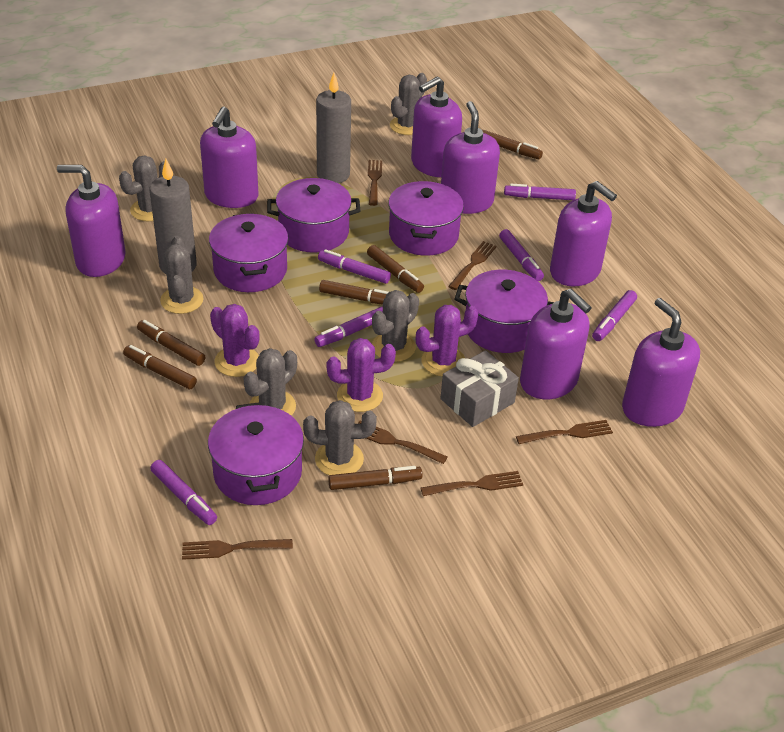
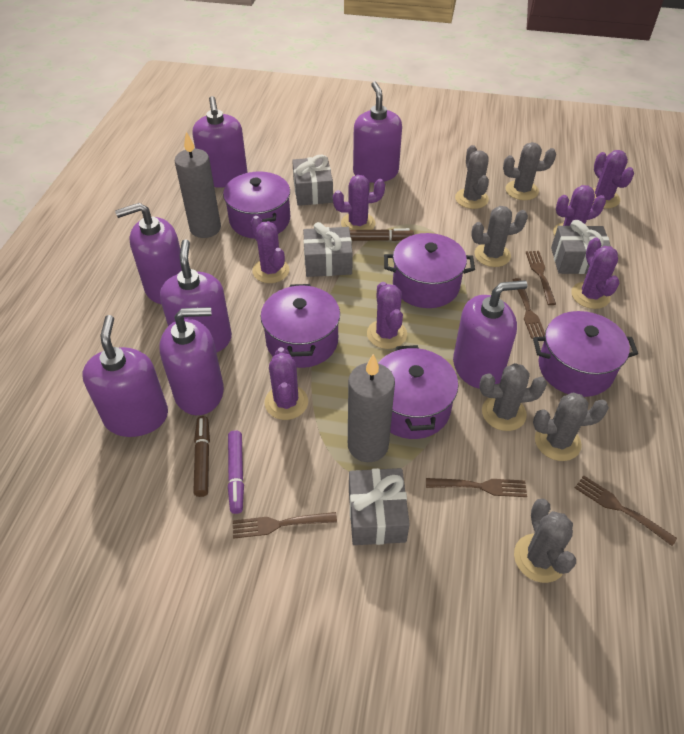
brown fork: [182,539,293,560] [358,421,448,464] [368,160,382,206] [421,471,523,496] [448,241,497,290] [516,420,613,444] = 6 -> [233,512,337,539] [426,478,527,497] [512,278,545,339] [526,251,556,305] [575,475,677,546] = 5
brown marker: [123,345,197,389] [137,320,205,366] [319,280,389,305] [328,466,423,490] [367,245,424,293] [482,130,543,159] = 6 -> [193,416,210,497] [350,228,414,241] = 2
grey gift: [440,350,519,427] = 1 -> [292,155,333,206] [303,222,353,277] [349,468,410,545] [551,220,611,274] = 4
purple cactus: [210,304,259,377] [326,338,396,412] [416,305,479,377] = 3 -> [251,216,290,283] [264,347,308,420] [333,175,385,230] [367,282,407,349] [553,185,606,236] [571,238,619,309] [593,150,634,208] = 7
purple marker: [150,460,217,525] [314,307,383,347] [318,249,391,284] [499,229,544,281] [504,184,576,200] [592,290,637,341] = 6 -> [228,430,244,514] = 1

